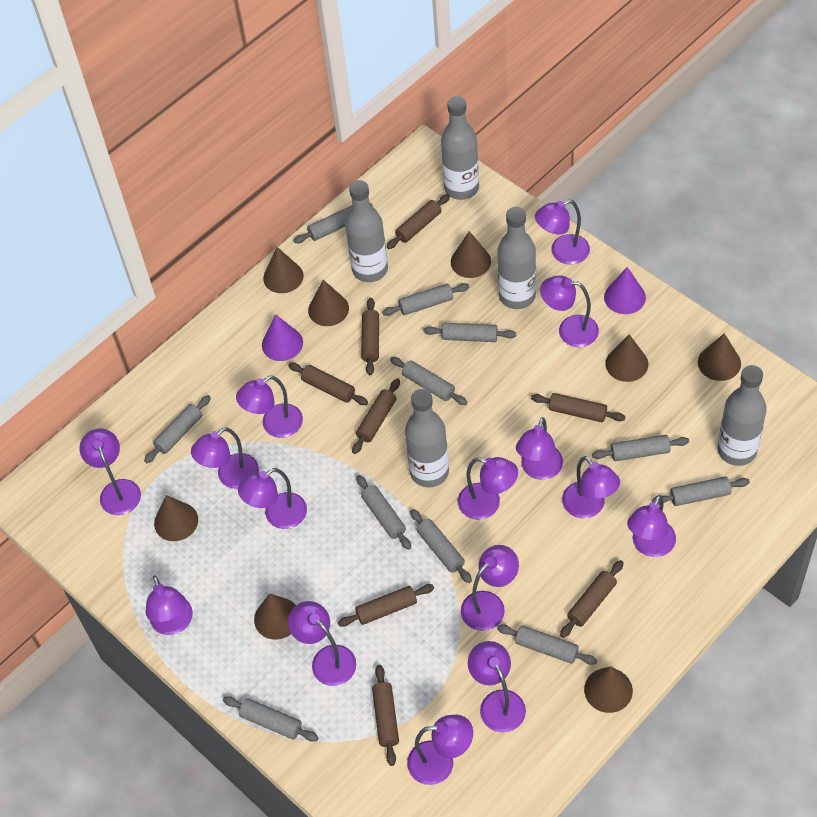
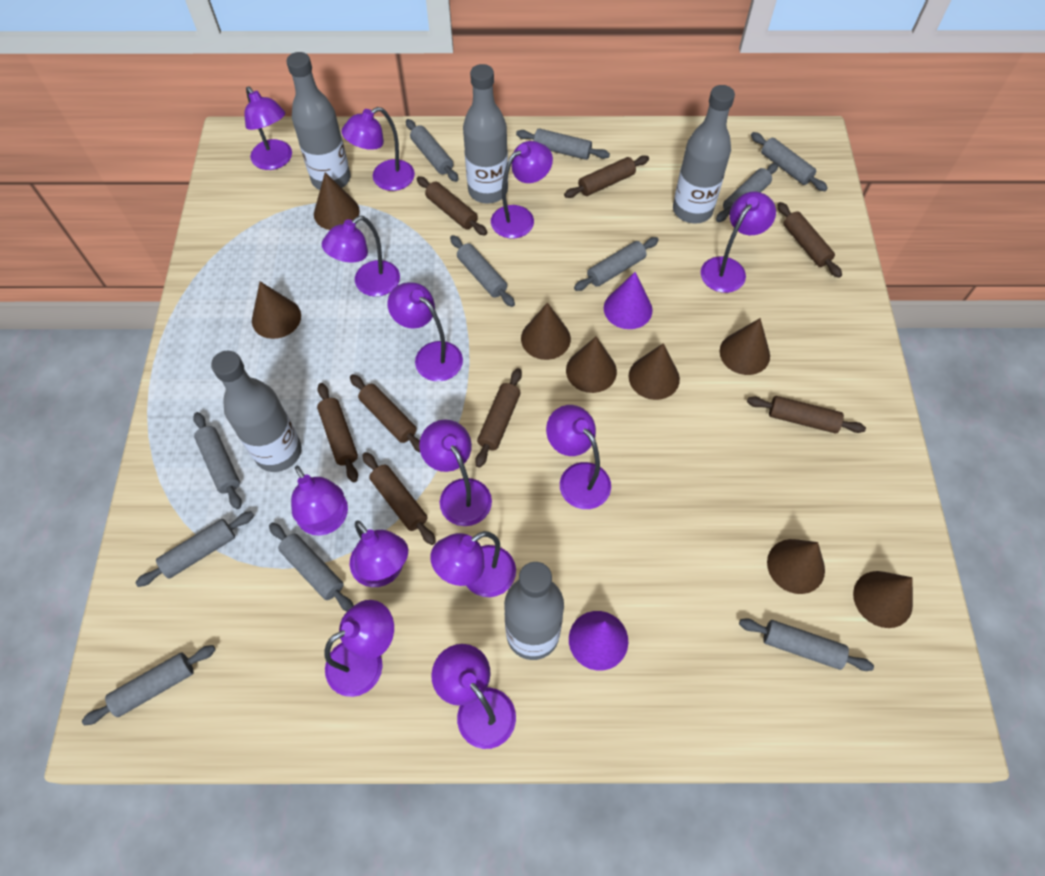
purple lamp: [79,428,141,515] [146,576,193,635] [191,427,259,489] [236,375,303,438] [238,468,307,529] [288,601,356,686] [407,714,473,785] [458,457,518,520] [461,545,519,631] [468,641,526,733] [516,417,563,480] [535,200,590,265] [540,276,599,347] [562,456,620,518] [627,495,676,557] = 15 -> [244,86,292,170] [291,465,348,536] [322,216,400,297] [324,600,394,697] [341,107,415,191] [350,520,408,587] [388,282,463,381] [419,420,492,526] [430,531,516,597] [431,644,516,749] [491,141,553,238] [546,405,611,509] [701,191,776,293] = 13

